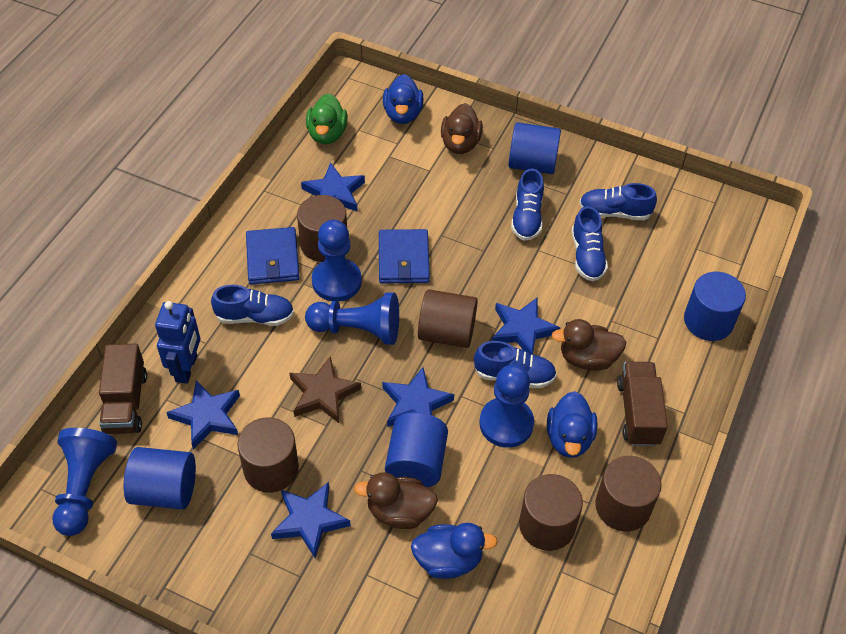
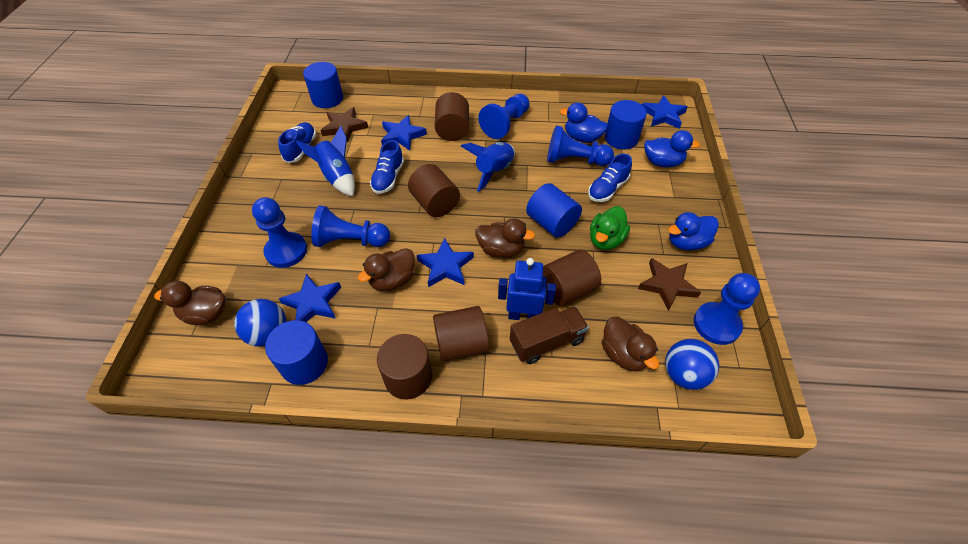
blue ball: none = 0 -> [234,299,286,347] [665,339,719,390] = 2
blue pawn: [52,428,117,536] [305,292,399,345] [312,220,362,301] [479,365,534,448] = 4 -> [252,197,307,268] [311,205,390,247] [478,94,530,139] [547,125,614,166] [694,273,760,345] = 5
blue rocket: none = 0 -> [296,126,355,196] [461,142,515,192] = 2
blue shoe: [211,285,294,326] [474,341,557,388] [511,168,544,241] [571,206,608,281] [579,183,657,221] = 5 -> [278,122,316,163] [370,140,404,194] [588,154,632,202] = 3
blue star: [166,380,240,450] [271,482,351,559] [301,162,365,212] [382,367,454,427] [492,298,560,355] = 5 -> [279,274,341,322] [381,115,427,151] [417,238,474,287] [642,95,687,129] = 4
blue wallet: [246,227,300,284] [379,229,430,283] = 2 -> none = 0
brown duck: [354,472,438,529] [441,103,483,154] [552,319,626,371] = 3 -> [154,281,226,326] [358,248,415,291] [475,218,535,258] [602,316,659,372] = 4
brown star: [290,356,361,423] = 1 -> [320,107,368,142] [638,258,701,311] = 2
brown truck: [99,344,147,434] [617,362,668,446] = 2 -> [510,306,589,364] = 1

